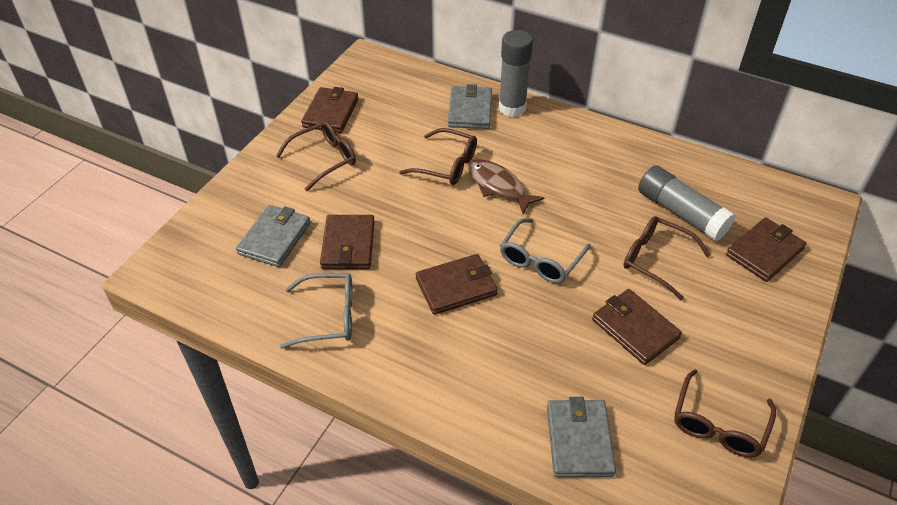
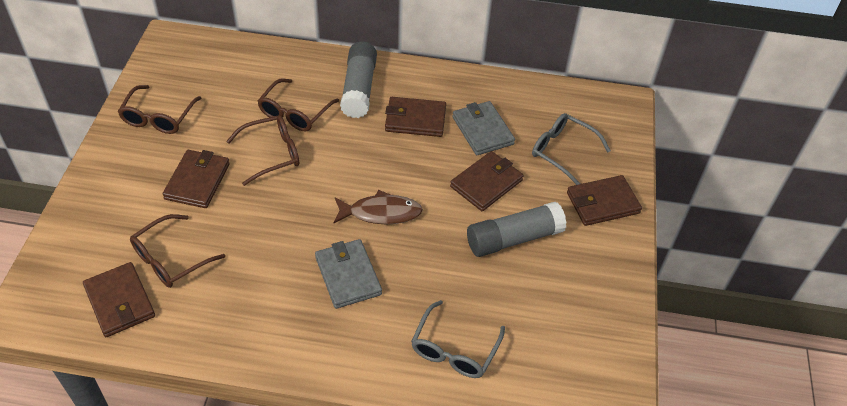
grey wallet: [236,205,311,267] [448,84,492,129] [547,397,616,477] = 3 -> [315,239,382,309] [452,101,515,155] = 2

